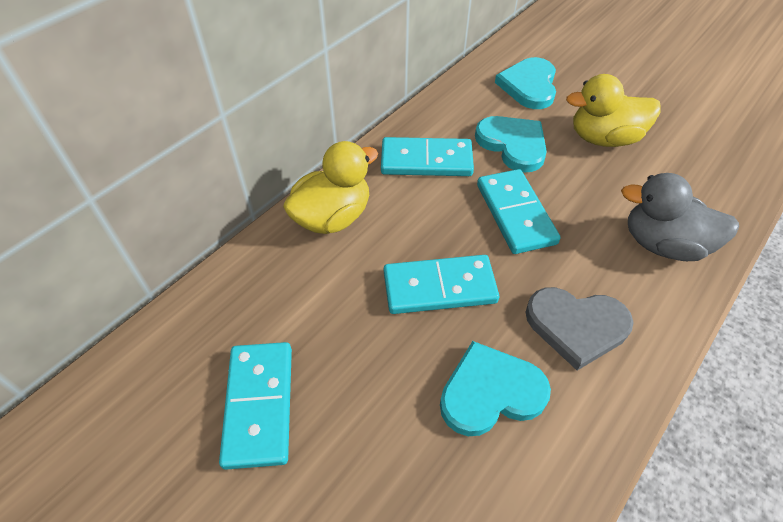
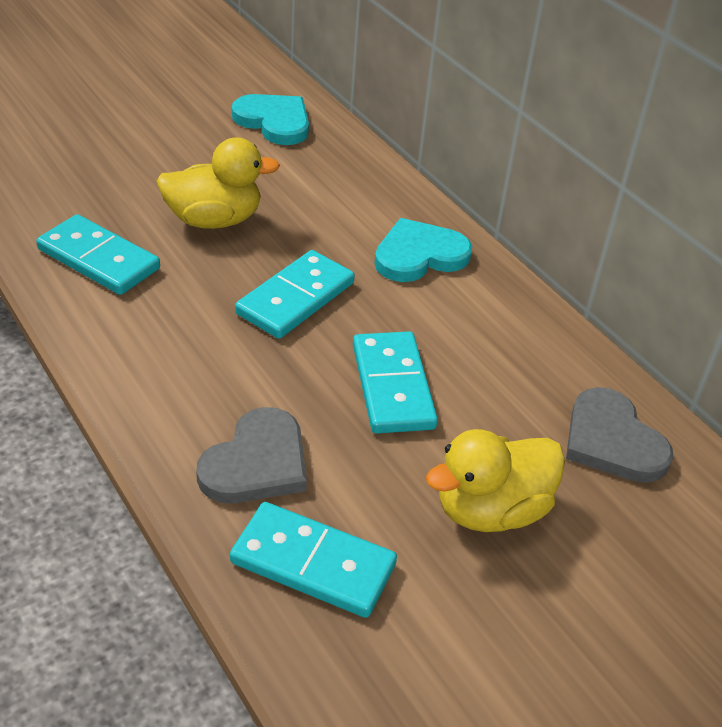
grey duck: [621,173,739,261] = 1 -> none = 0
grey heart: [526,287,634,370] = 1 -> [196,407,307,504] [566,387,673,483] = 2
turquoise heart: [440,341,551,436] [475,116,547,173] [495,57,556,109] = 3 -> [231,94,309,145] [374,218,472,282] = 2

